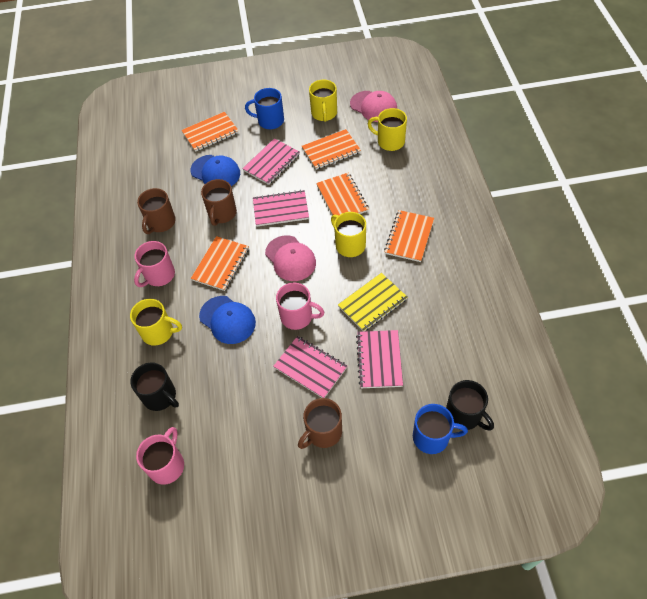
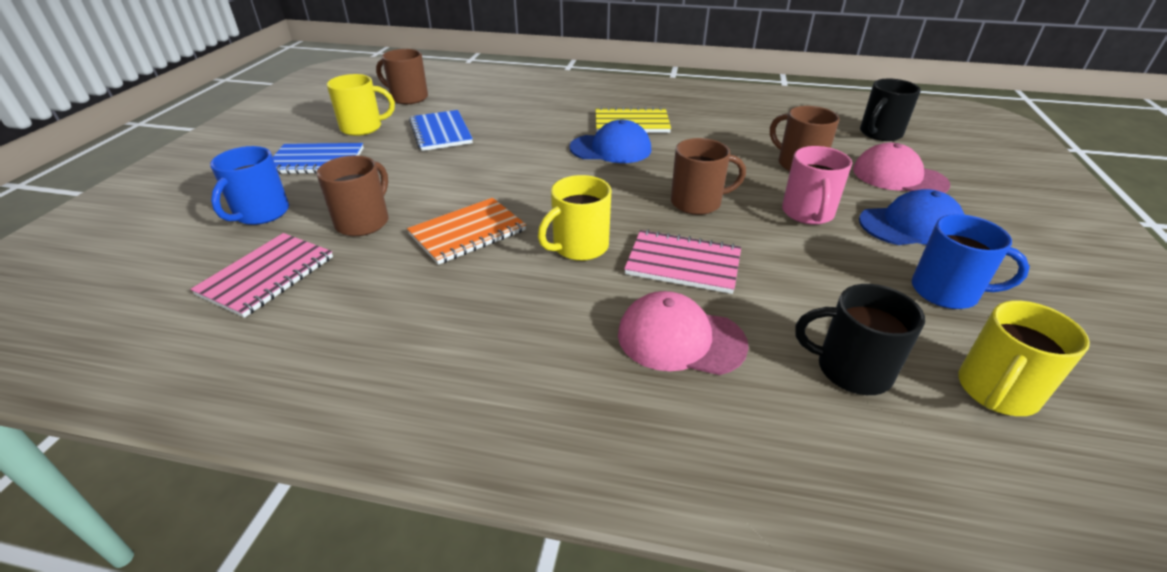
blue notebook: none = 0 -> [273,143,364,174] [409,110,473,151] = 2
brown mug: [137,188,176,234] [201,179,237,226] [298,398,342,449] = 3 -> [316,155,389,236] [376,49,428,104] [671,138,746,215] [770,106,840,171] = 4
orange notebook: [181,112,239,152] [191,236,249,291] [302,129,361,170] [316,173,369,215] [384,210,434,262] = 5 -> [407,198,526,265] = 1
pink mug: [134,241,175,287] [136,427,184,485] [276,282,325,330] = 3 -> [782,146,852,225] = 1
pink notebook: [242,138,300,185] [253,190,309,226] [273,336,347,398] [356,330,403,388] = 4 -> [190,233,333,318] [624,229,741,294] = 2
yellow mug: [130,299,182,346] [309,80,337,122] [331,212,366,257] [368,108,407,151] = 4 -> [327,74,395,136] [538,175,611,261] [958,301,1090,416] = 3

